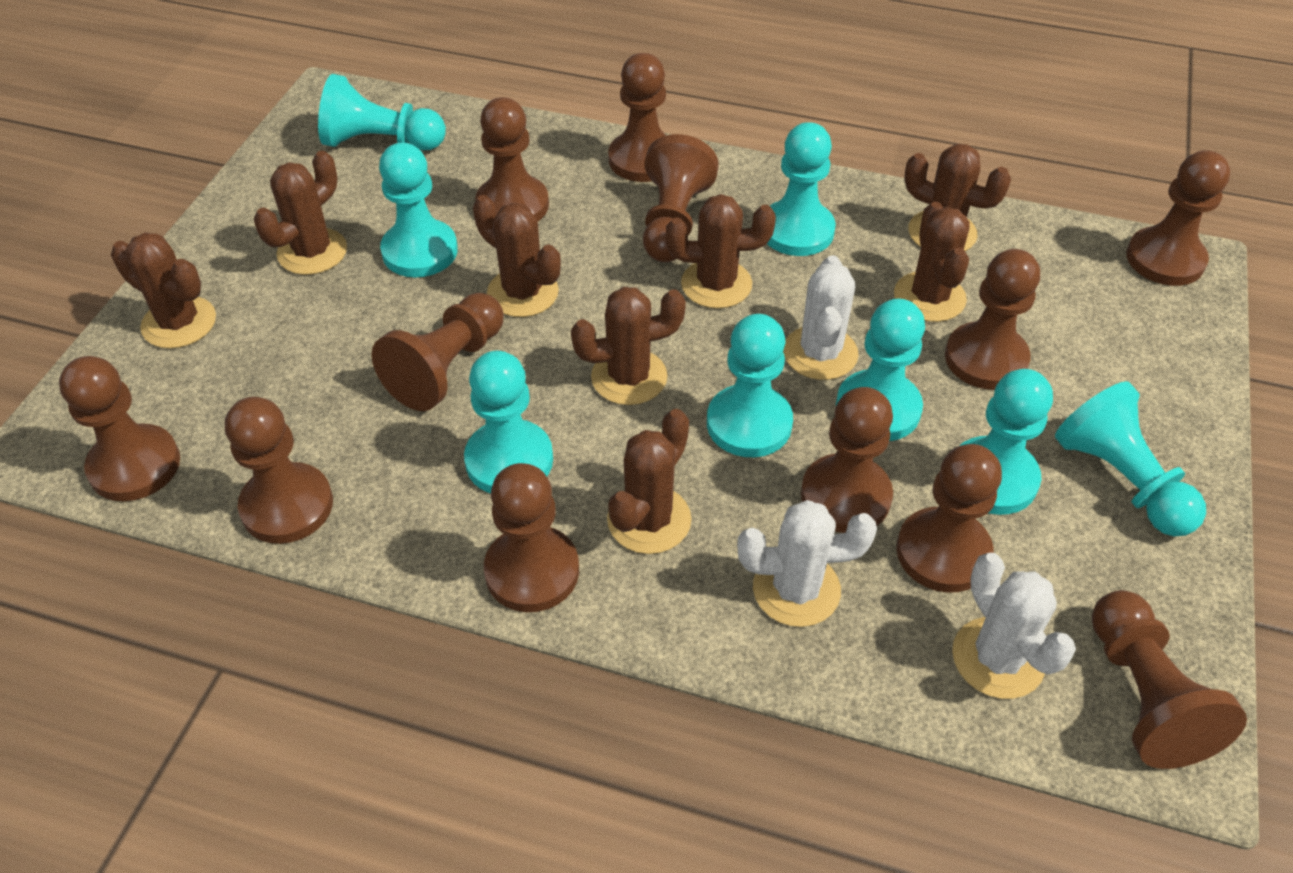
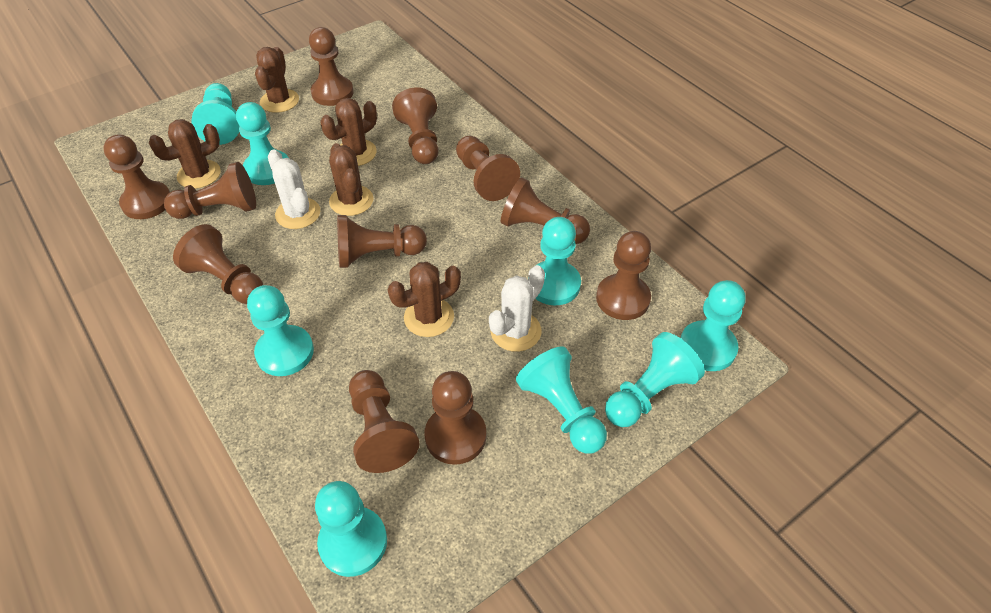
brown cactus: [111,233,216,349] [254,151,347,275] [473,195,561,317] [571,287,686,405] [607,409,692,554] [666,194,776,308] [894,202,970,322] [904,144,1011,251] = 8 -> [149,119,221,189] [255,47,299,113] [321,98,377,166] [329,143,374,216] [388,262,461,337] = 5
brown pawn: [59,356,180,501] [225,397,333,544] [372,293,503,411] [475,97,549,222] [484,463,579,612] [608,53,667,182] [643,134,719,262] [801,387,893,533] [896,444,1002,593] [945,249,1040,389] [1092,590,1247,769] [1126,150,1230,286] = 12 -> [103,134,170,219] [164,162,256,219] [173,224,263,304] [309,27,354,106] [337,215,427,268] [349,370,419,473] [392,87,439,164] [425,371,486,465] [456,136,520,201] [501,177,590,244] [596,231,651,320] = 11
white cactus: [737,500,877,627] [783,255,859,380] [952,553,1076,699] = 3 -> [268,150,320,229] [489,265,545,352] = 2

